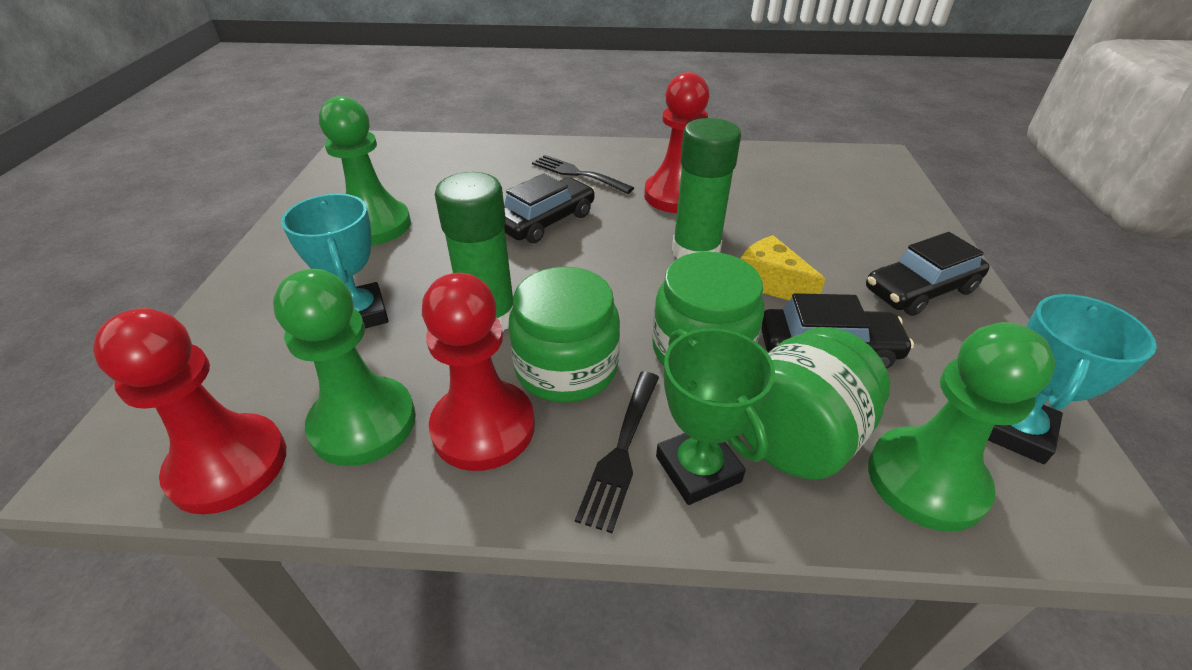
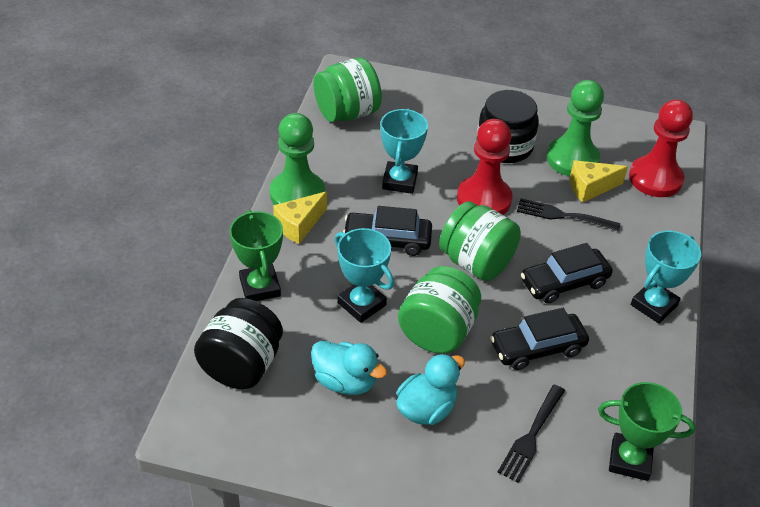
black jar: none = 0 -> [194,298,283,389] [477,90,539,163] = 2
green glue stick: [435,172,513,332] [672,118,741,259] = 2 -> none = 0
green pawn: [273,269,416,466] [319,96,411,245] [868,322,1055,532] = 3 -> [270,113,325,205] [546,80,604,176] = 2
green trophy: [656,328,775,505] = 1 -> [229,210,283,301] [598,382,696,481] = 2
red pawn: [93,308,286,514] [422,273,535,471] [644,72,709,213] = 3 -> [457,119,513,215] [629,99,693,197] = 2
turquoise duck: none = 0 -> [311,341,387,395] [396,354,465,425] = 2
turquoise trophy: [281,194,389,328] [988,294,1157,464] = 2 -> [335,228,394,323] [380,109,428,194] [631,231,701,324] = 3
yellow cheese: [741,235,826,300] = 1 -> [273,192,327,244] [570,160,628,203] = 2

